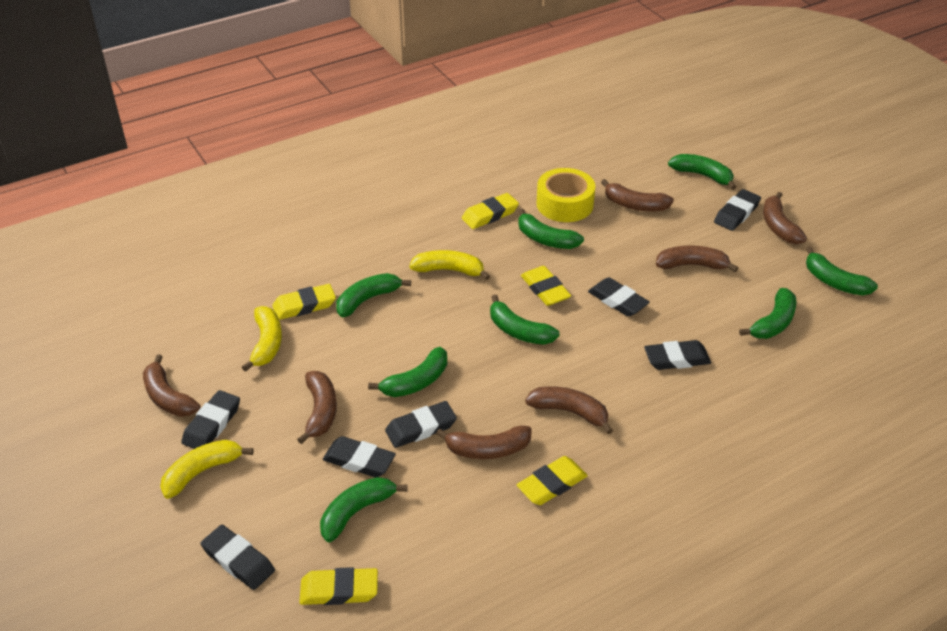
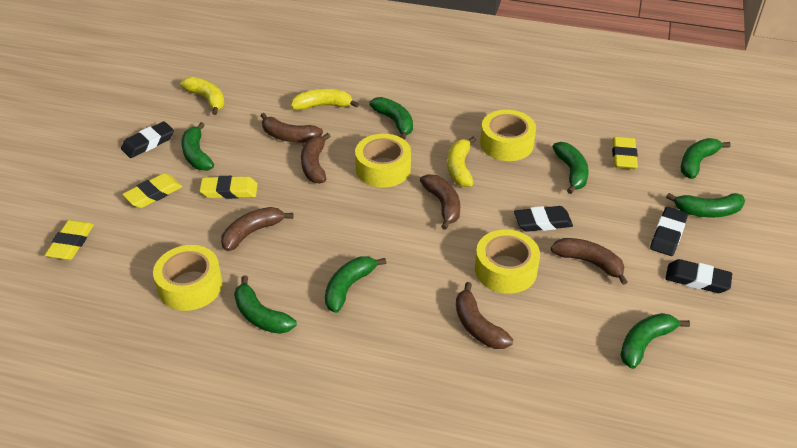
black eraser: [181,390,240,449] [201,525,275,590] [323,436,396,478] [385,401,457,448] [588,277,650,317] [644,340,711,370] [714,189,761,231] = 7 -> [121,121,174,158] [514,206,573,232] [650,207,688,256] [665,259,732,293] = 4
brown banana: [143,355,200,417] [297,371,337,444] [436,425,532,459] [525,386,613,434] [601,179,674,212] [656,245,738,272] [763,192,807,244] = 7 -> [221,207,293,251] [260,113,323,143] [301,133,330,184] [420,174,460,230] [456,282,513,349] [551,238,628,285] = 6
yellow eraser: [272,284,336,320] [299,567,378,605] [462,193,519,229] [517,456,588,505] [521,266,571,306] = 5 -> [45,220,94,260] [122,173,182,208] [199,176,258,199] [612,137,638,169] = 4
yellow tape: [537,168,595,222] = 1 -> [153,245,223,311] [355,134,411,188] [475,230,540,294] [480,110,536,161] = 4

